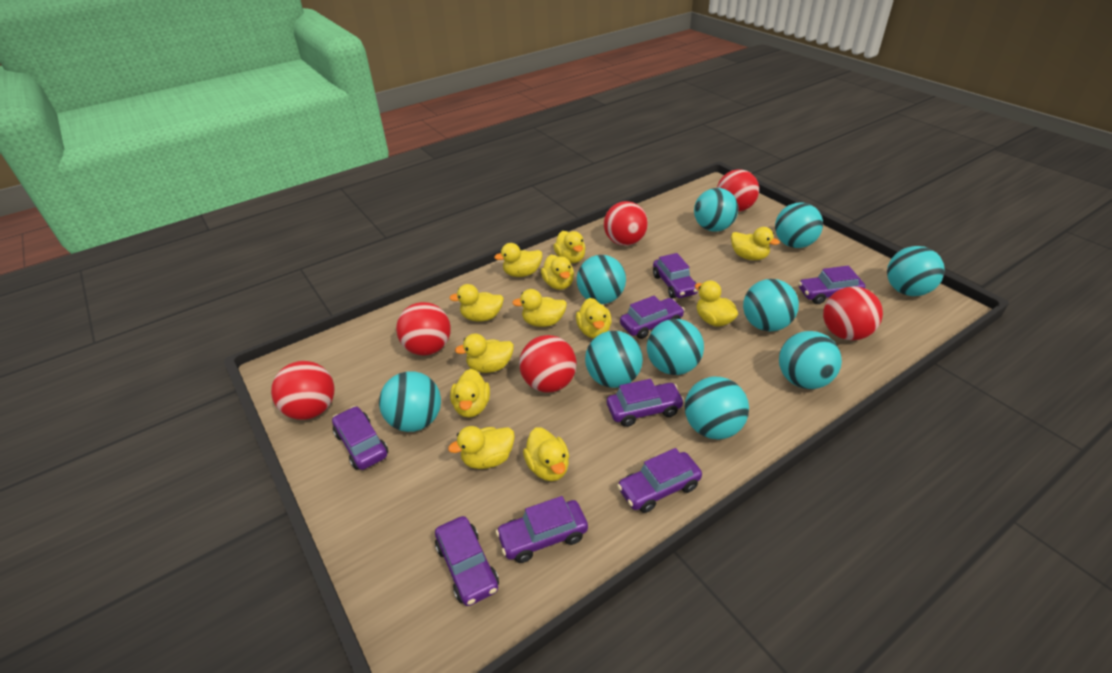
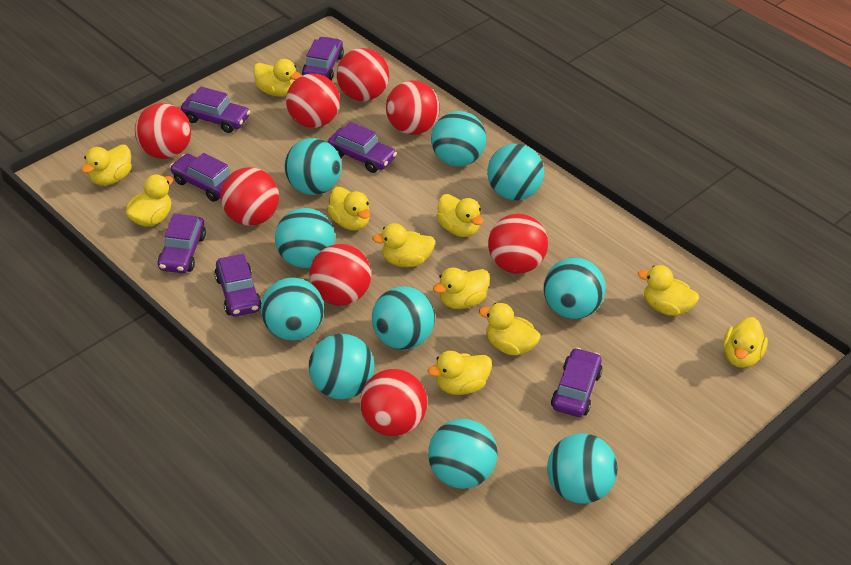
purple car: [332,406,388,470] [435,516,499,606] [496,496,588,563] [607,379,685,427] [617,448,702,513] [620,296,685,339] [653,253,698,299] [798,266,866,304] = 8 -> [158,214,206,273] [170,153,231,202] [181,86,250,133] [214,254,262,317] [302,36,344,81] [328,122,397,173] [551,348,603,417] = 7
red ball: [271,361,335,420] [396,302,451,356] [519,335,577,392] [604,201,648,246] [717,169,759,212] [823,286,883,340] = 6 -> [135,103,191,159] [220,167,279,226] [286,74,340,128] [310,244,371,305] [337,48,389,101] [360,369,427,436] [386,80,440,135] [488,214,548,274] = 8
yellow duck: [448,426,515,469] [449,284,504,321] [450,369,490,417] [455,334,514,373] [494,243,542,277] [512,289,567,327] [523,427,569,481] [541,255,574,290] [554,231,586,263] [576,298,612,339] [695,281,738,327] [731,227,780,260] = 12 -> [81,145,132,186] [126,174,173,227] [253,59,301,96] [327,187,370,230] [372,223,435,267] [428,351,492,395] [433,268,490,309] [436,194,483,237] [479,303,541,356] [638,265,699,316] [723,317,768,368] = 11

